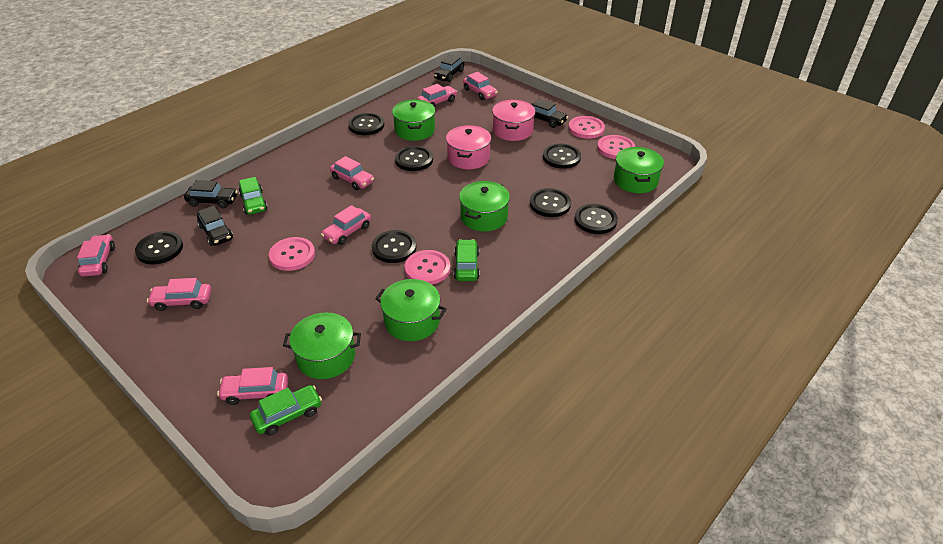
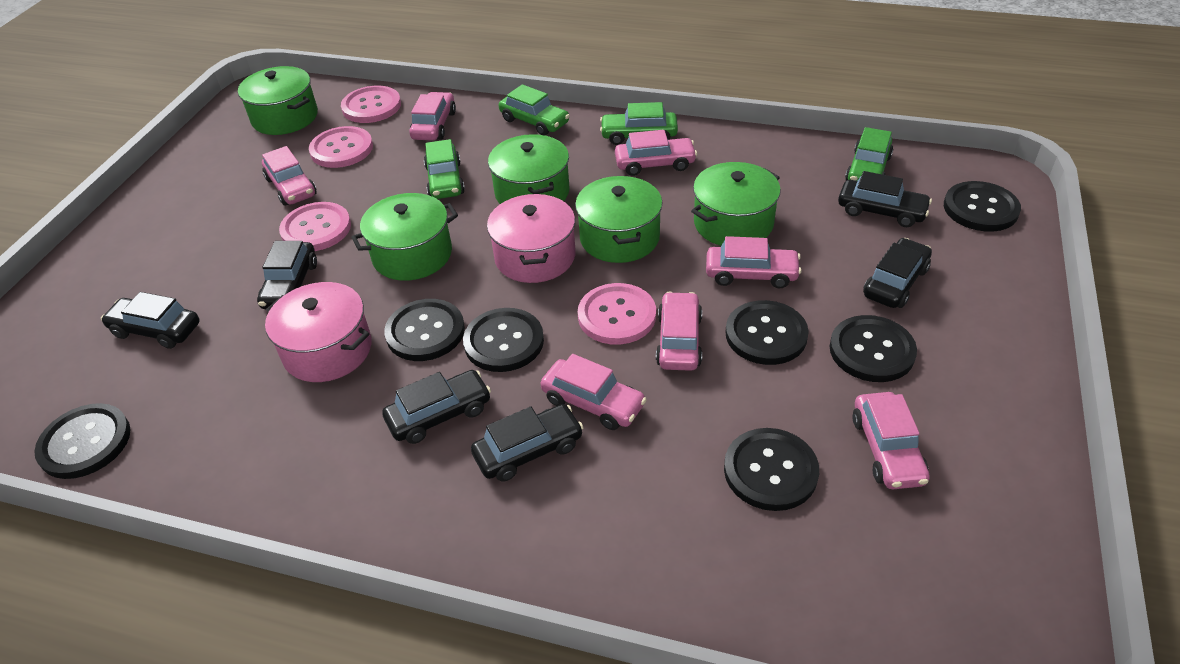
black car: [184,180,238,208] [197,206,233,246] [434,55,464,82] [531,99,568,128] = 4 -> [101,292,200,349] [257,241,317,309] [382,370,491,444] [471,404,584,482] [838,171,932,227] [863,238,932,308] = 6
green car: [239,177,267,215] [250,385,322,436] [454,239,479,281] = 3 -> [424,139,465,199] [499,84,570,135] [600,102,678,145] [845,127,893,181] = 4

